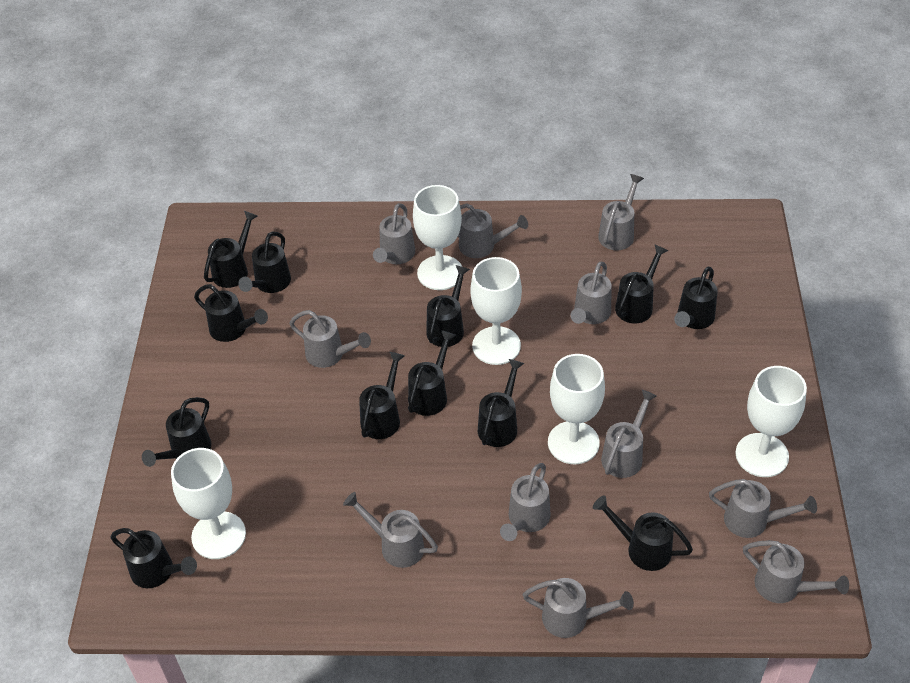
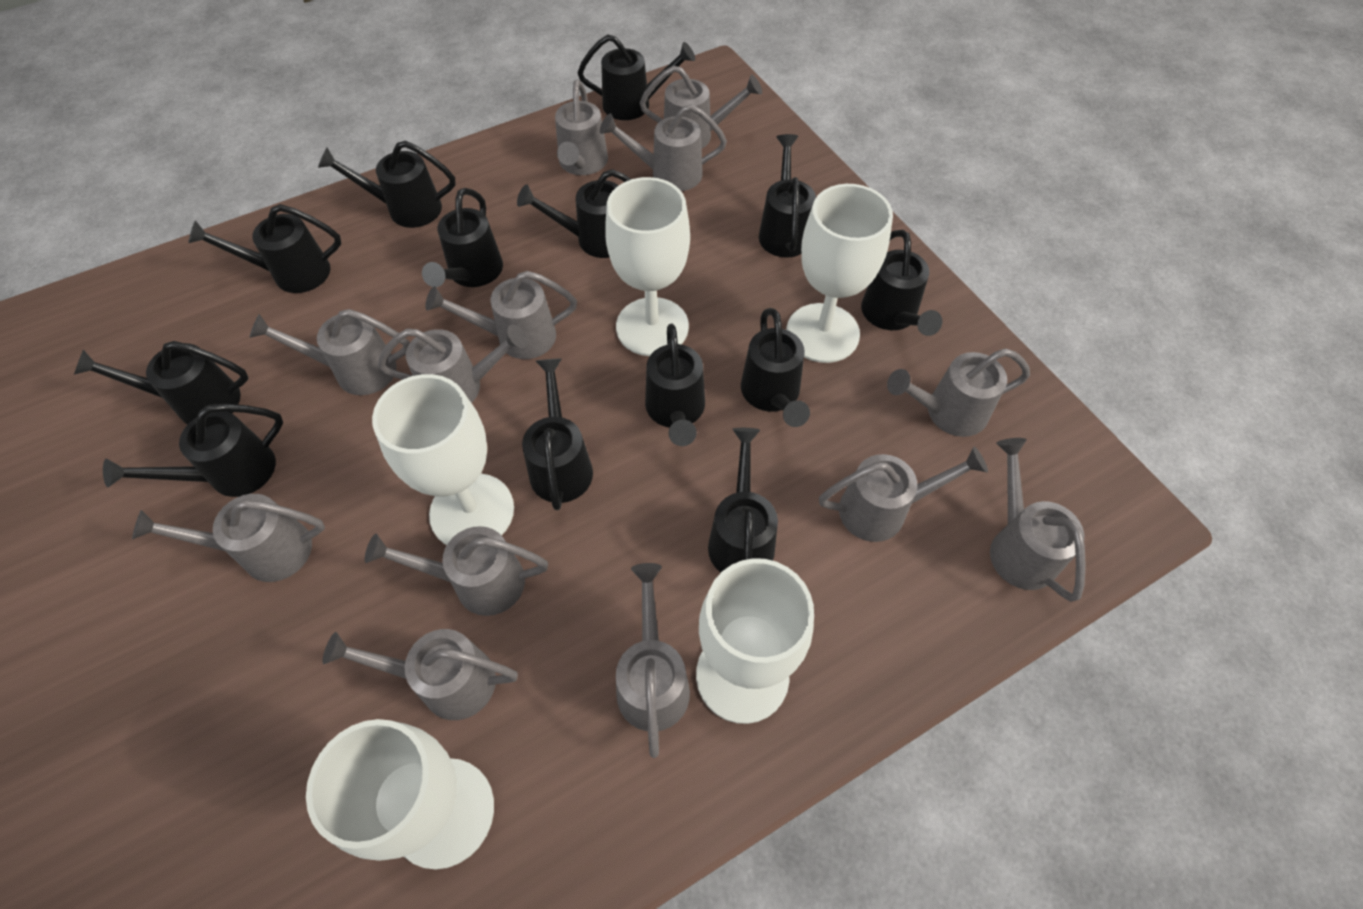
black watering can: [111,528,197,588] [142,397,211,467] [194,284,268,342] [204,211,257,288] [238,232,291,293] [359,352,405,439] [408,330,456,416] [426,265,470,347] [478,359,524,447] [593,496,693,571] [615,244,668,323] [674,267,718,329] = 12 -> [74,341,249,424] [103,404,283,497] [188,204,341,293] [318,141,456,228] [422,188,503,287] [517,169,631,258] [522,358,593,510] [578,35,695,120] [645,324,705,446] [708,428,778,573] [741,308,810,427] [759,134,816,258] [861,230,942,336] = 13
grey watering can: [290,310,371,368] [343,492,438,568] [373,203,415,264] [458,203,528,258] [500,463,550,541] [523,578,634,638] [571,262,611,324] [598,174,644,250] [601,390,657,478] [709,479,817,538] [743,540,849,603] = 11 -> [132,494,325,582] [249,309,410,395] [322,629,518,720] [365,526,548,616] [378,325,528,403] [425,271,577,359] [555,80,608,175] [600,104,727,191] [616,563,690,758] [640,65,762,149] [819,447,988,542] [887,348,1030,437] [990,438,1086,602] = 13

